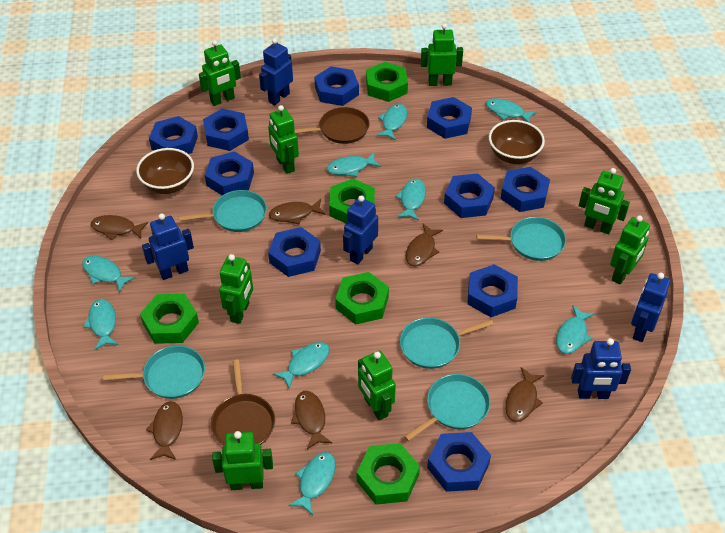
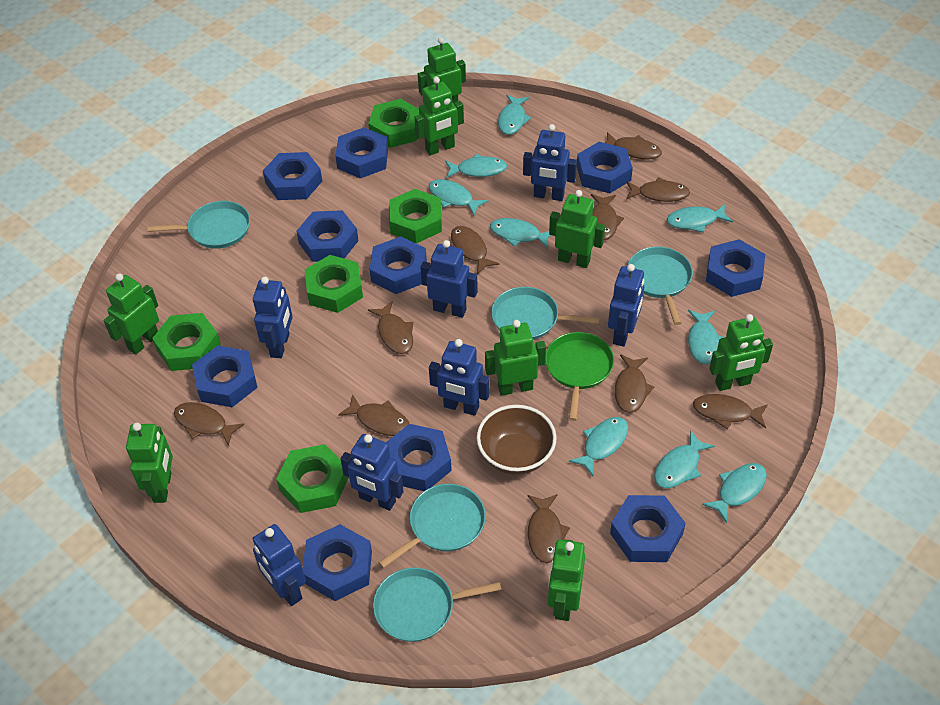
blue robot: [142,213,194,280] [259,38,293,105] [343,195,378,265] [571,338,631,399] [631,273,670,342] = 5 -> [252,524,306,606] [253,277,293,358] [341,434,404,511] [420,240,478,318] [429,339,490,416] [523,124,577,201] [608,264,644,347] = 7
brown bowl: [136,148,194,194] [489,120,545,164] = 2 -> [477,405,557,475] = 1
brown fish: [91,215,148,240] [146,401,183,460] [269,199,326,225] [291,391,332,449] [406,224,443,267] [505,367,545,422] = 6 -> [174,402,244,446] [338,394,409,436] [368,301,414,354] [451,226,500,274] [527,494,570,563] [591,194,624,240] [605,132,662,160] [615,354,654,413] [626,177,690,202] [693,394,768,429] = 10
brown pan: [211,360,275,445] [294,107,370,144] = 2 -> none = 0
green pan: none = 0 -> [545,332,614,421] = 1

